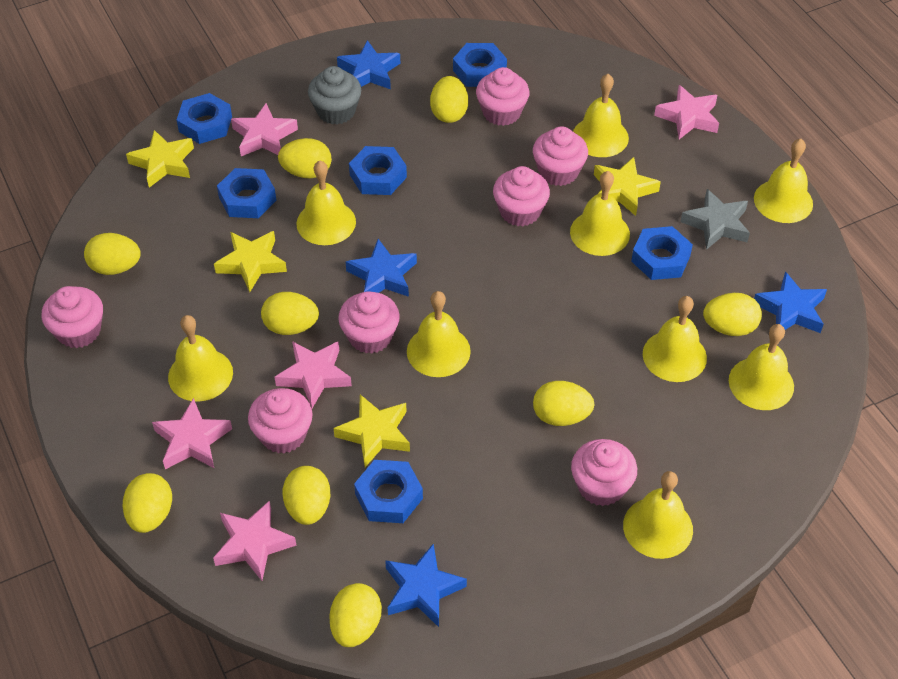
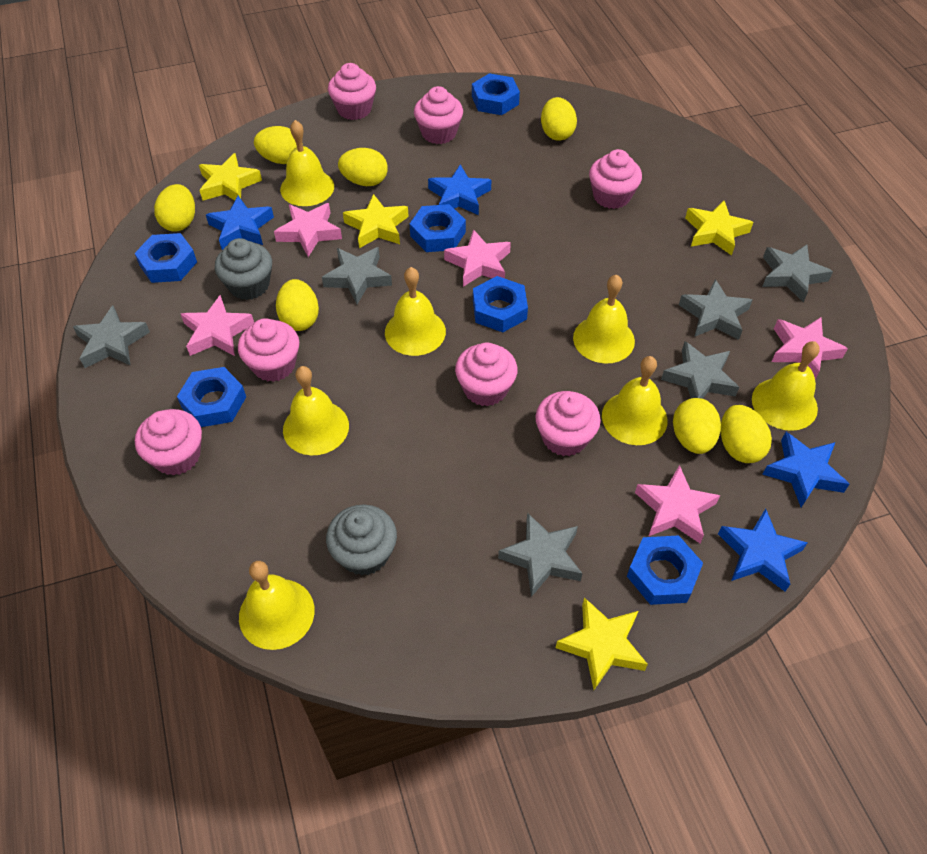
grey cupcake: [308,66,361,124] = 1 -> [215,238,272,300] [326,505,397,576] = 2
grey star: [680,189,750,250] = 1 -> [73,305,150,368] [322,247,392,304] [498,513,583,597] [661,341,739,399] [679,279,752,340] [762,244,833,302] = 6
yellow bell: [168,315,233,402] [297,160,356,245] [407,291,471,377] [570,171,630,256] [573,74,629,157] [623,471,693,559] [643,296,707,382] [729,324,794,410] [754,139,813,223] = 9 -> [239,561,315,650] [280,120,334,206] [283,366,349,455] [385,267,446,356] [573,275,635,364] [602,356,668,445] [752,341,820,431] = 7
yellow egg: [84,233,141,275] [123,473,172,533] [261,292,319,335] [278,138,332,178] [283,466,330,525] [329,583,382,647] [430,76,468,123] [533,381,595,426] [703,293,762,336] = 9 -> [154,184,195,232] [254,126,303,164] [276,279,319,331] [338,148,388,186] [541,97,577,141] [673,398,721,454] [721,405,772,463] = 7

